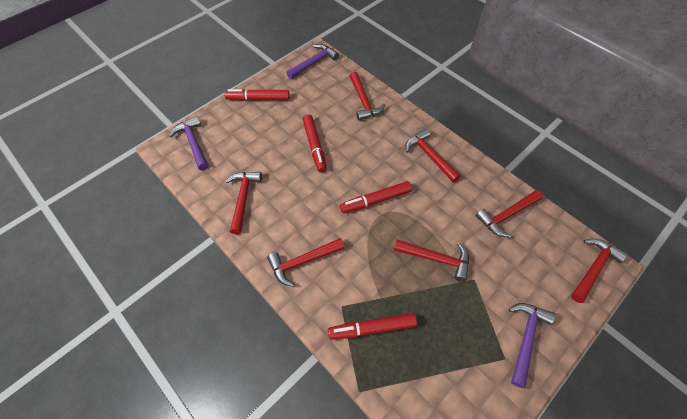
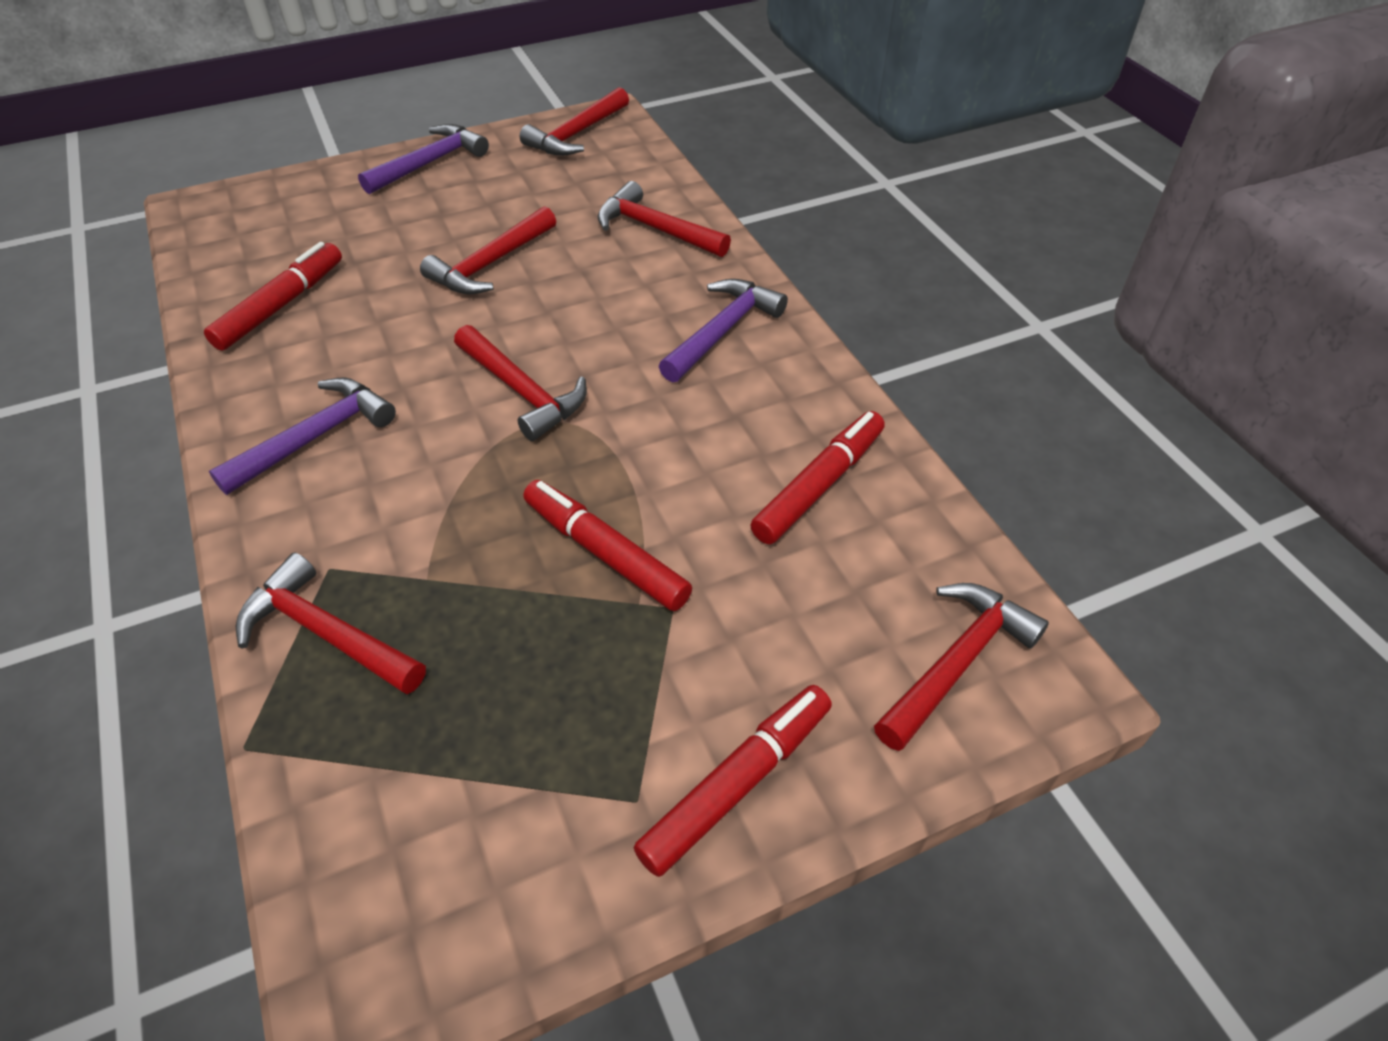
red hammer: [225,172,262,234] [267,238,345,287] [350,72,385,120] [394,240,469,282] [406,128,461,182] [476,190,543,237] [571,238,628,303] = 7 -> [236,553,426,694] [420,206,556,294] [454,325,587,441] [520,87,629,156] [598,181,731,257] [874,583,1049,751] = 6

